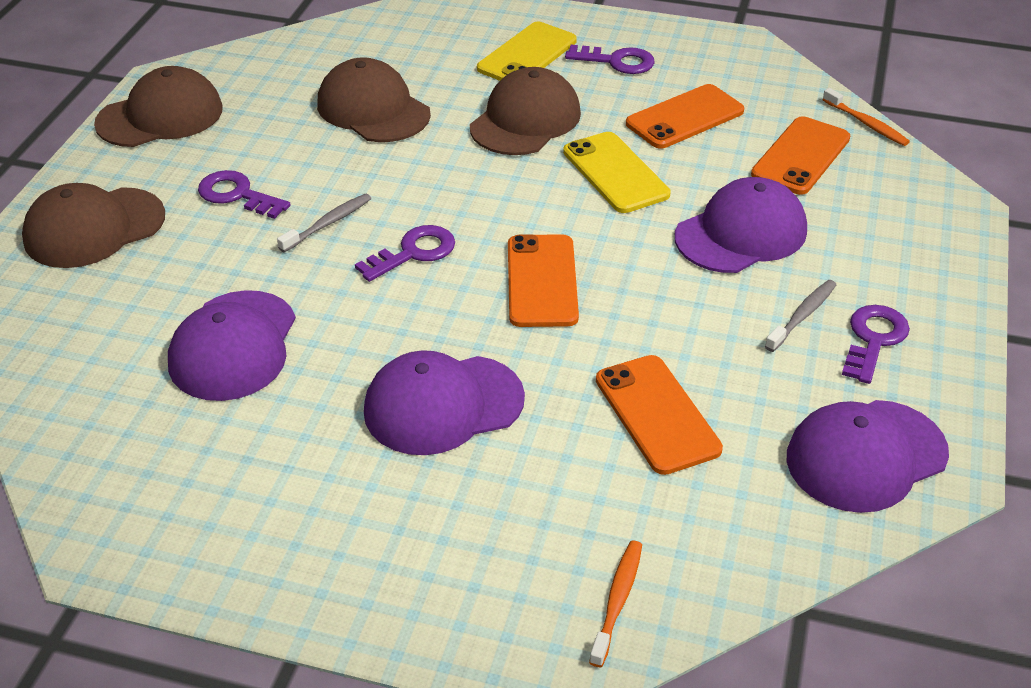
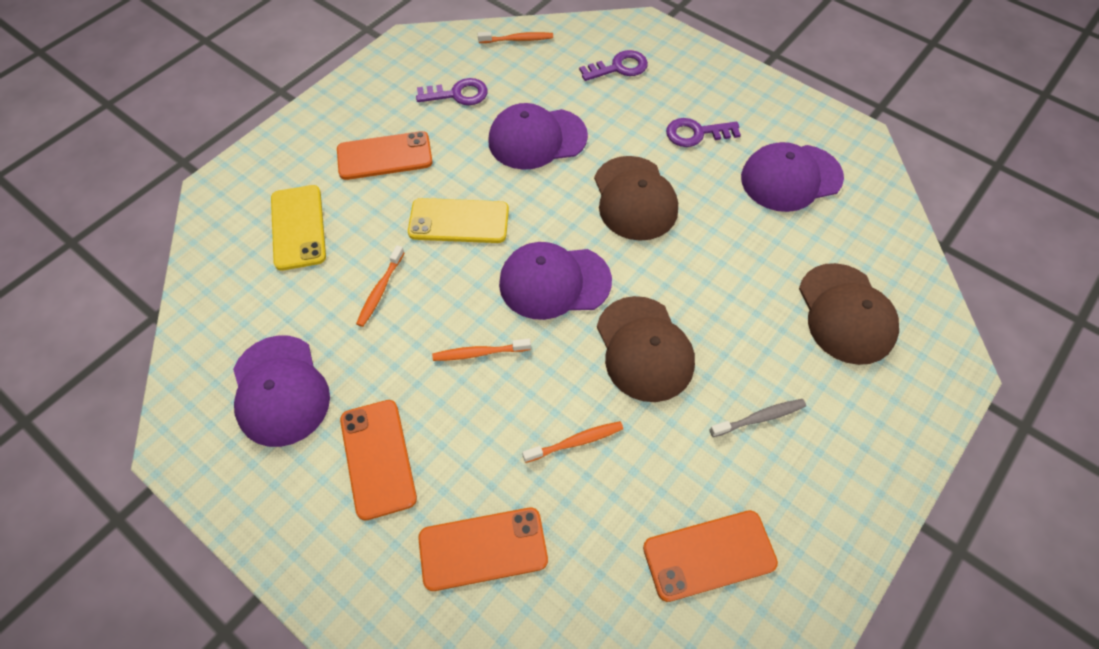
brown cap: [22,183,165,268] [94,66,223,147] [317,57,431,142] [470,67,581,155] = 4 -> [594,156,678,241] [597,296,695,402] [799,263,899,365] = 3
grey toothbrush: [277,193,372,252] [765,280,836,352] = 2 -> [709,399,806,437] = 1
orange toothbrush: [589,540,642,667] [822,88,910,146] = 2 -> [356,245,404,327] [432,339,531,361] [478,32,553,43] [522,421,623,463] = 4
purple key: [198,170,291,219] [355,225,455,282] [565,45,655,74] [842,305,910,384] = 4 -> [416,78,488,105] [579,50,648,81] [666,118,741,147] = 3

